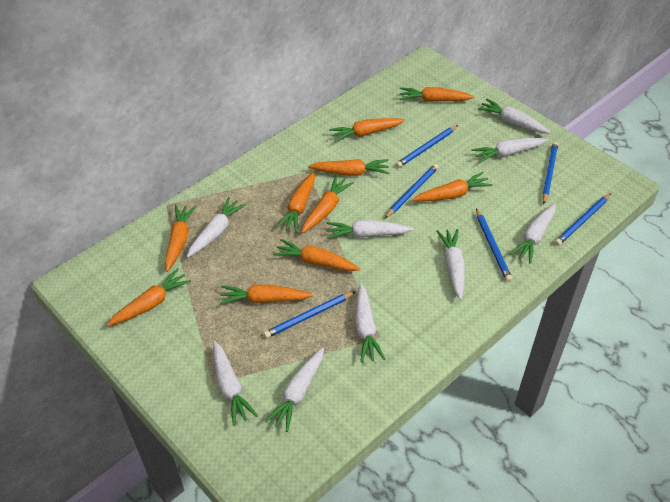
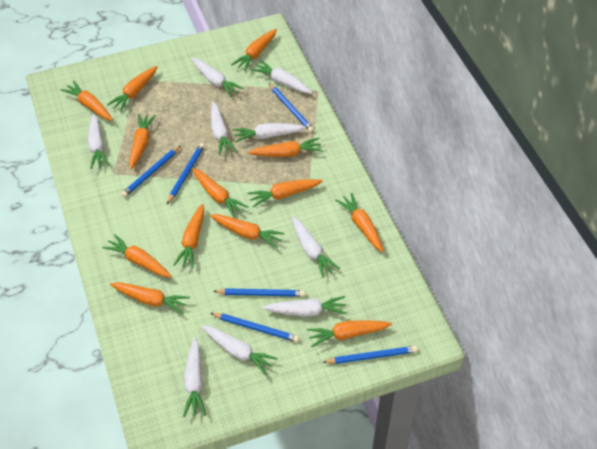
orange carrot: [107,268,191,326] [165,205,196,272] [220,284,313,305] [273,239,361,271] [276,172,315,233] [301,176,354,233] [308,159,389,176] [329,118,405,142] [400,87,475,102] [412,172,493,202] = 10 -> [60,81,113,121] [102,234,172,278] [107,66,158,112] [110,282,190,314] [129,114,156,169] [174,204,204,268] [192,168,248,218] [210,214,285,248] [231,29,277,71] [247,179,323,207] [248,137,323,157] [307,320,392,347] [335,193,383,252] = 13

